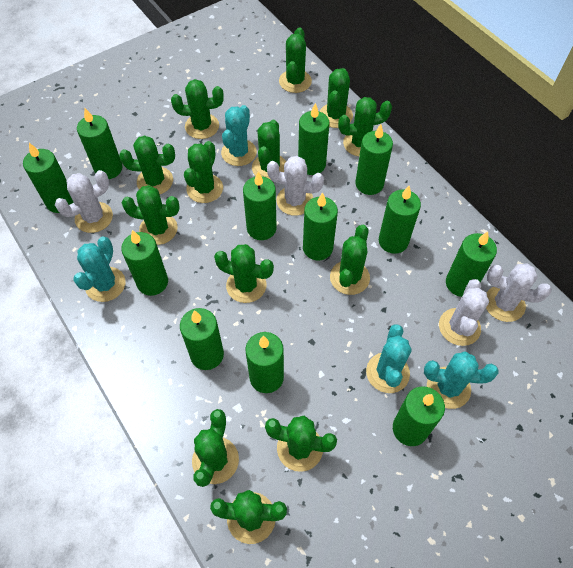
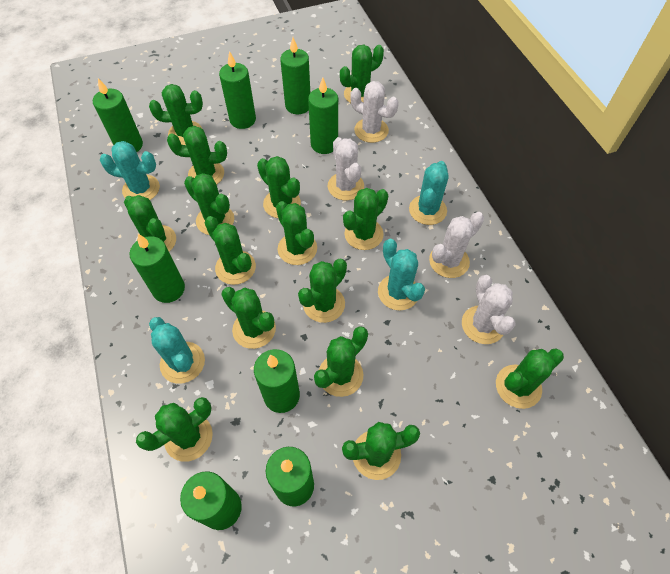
green cactus: [119,135,175,194] [122,185,180,245] [171,79,223,139] [184,141,223,203] [192,409,239,487] [210,490,287,544] [214,244,274,303] [252,120,286,181] [265,416,337,472] [279,27,312,93] [320,68,353,128] [330,225,370,295] [338,97,392,156] = 13 -> [124,195,176,252] [136,397,213,462] [149,84,203,145] [167,126,227,184] [184,173,234,235] [204,216,256,285] [221,287,276,349] [257,156,301,218] [276,201,317,265] [298,259,347,323] [314,326,368,397] [340,45,384,103] [342,422,420,480] [343,188,388,250] [496,348,564,409] = 15
green candle: [23,143,74,213] [77,108,122,179] [121,230,168,296] [180,308,224,370] [243,172,277,240] [245,332,284,393] [298,103,329,175] [303,192,338,261] [355,124,393,195] [379,186,421,254] [393,386,445,446] [446,231,497,297] = 12 -> [93,78,143,152] [130,234,185,303] [180,471,242,530] [219,51,256,129] [254,349,300,413] [266,447,314,507] [280,37,310,114] [308,77,338,154] = 8

